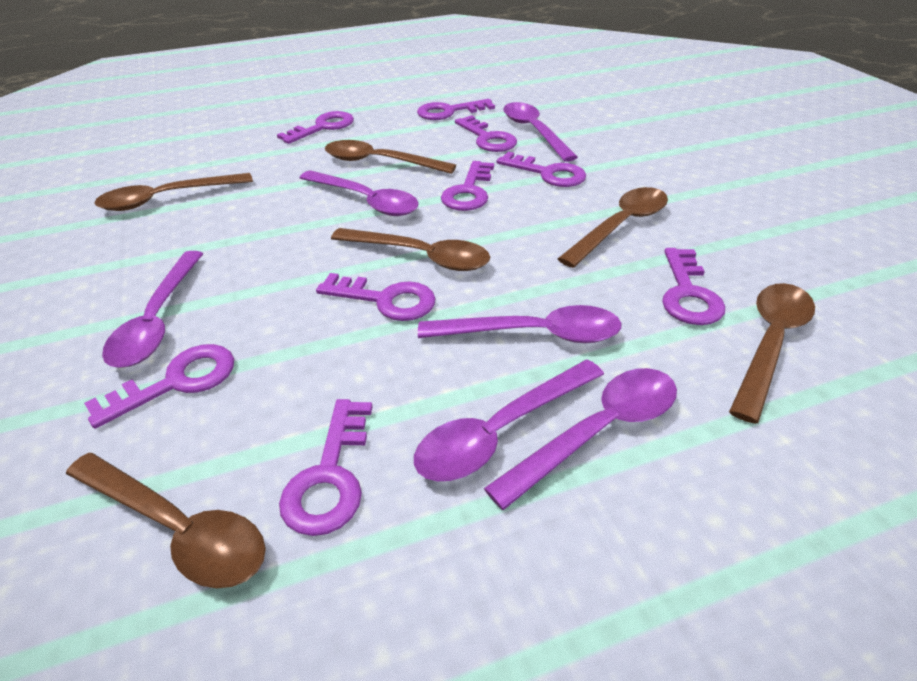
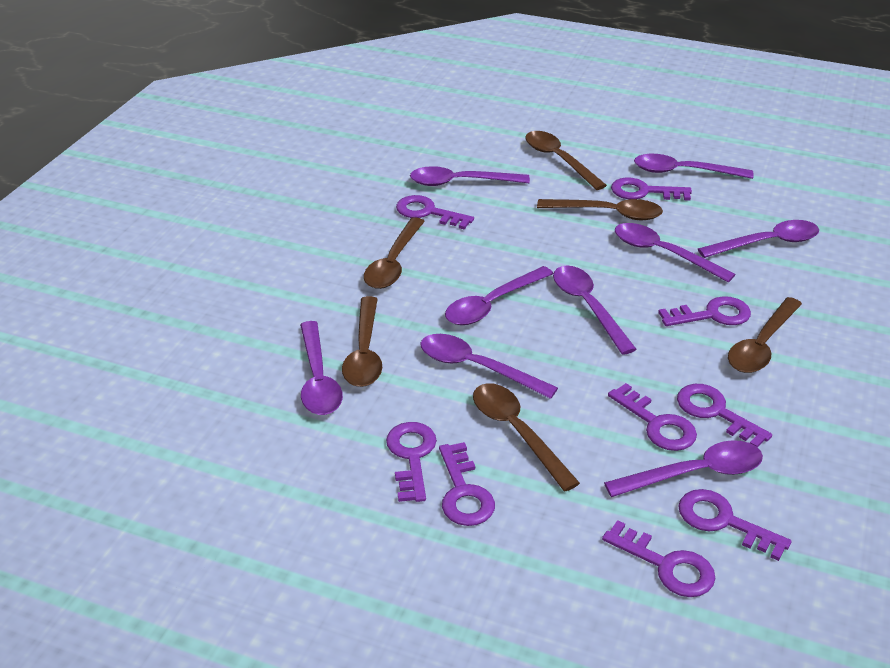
purple spoon: [102,251,203,368] [300,170,419,216] [414,360,604,481] [418,305,622,343] [484,368,677,510] [503,102,578,162] = 6 -> [300,321,343,415] [410,166,530,186] [420,334,558,399] [445,266,553,325] [553,266,637,355] [604,440,763,497] [615,223,735,283] [634,154,754,179] [698,220,819,258] = 9

